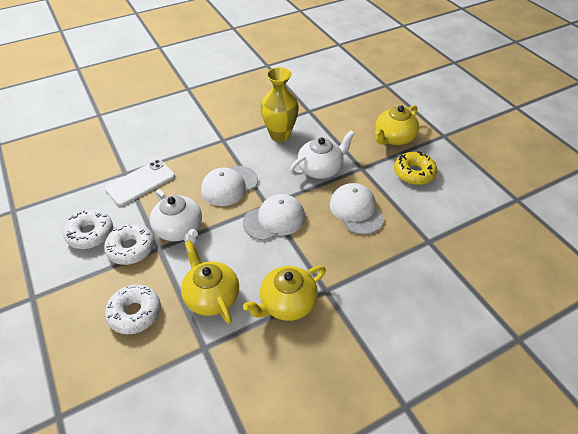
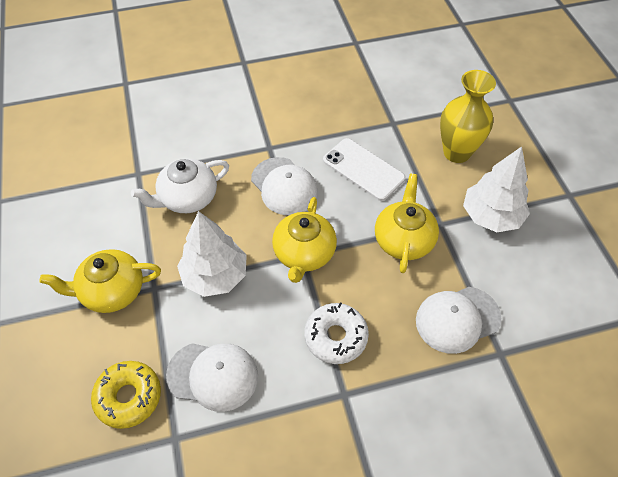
white donut: [63,209,113,249] [104,223,155,265] [105,284,161,334] = 3 -> [304,302,369,364] = 1
white teapot: [150,189,202,244] [290,130,355,179] = 2 -> [131,158,229,213] = 1
white tree: none = 0 -> [177,211,247,297] [463,146,530,232] = 2

